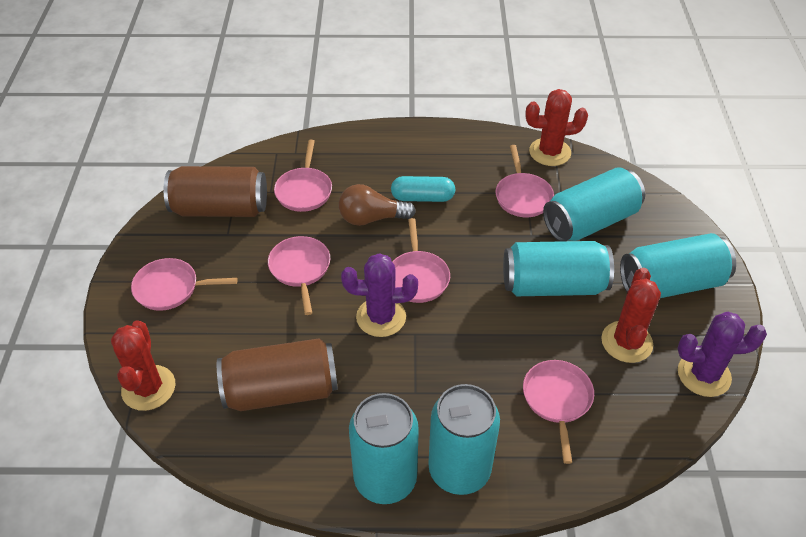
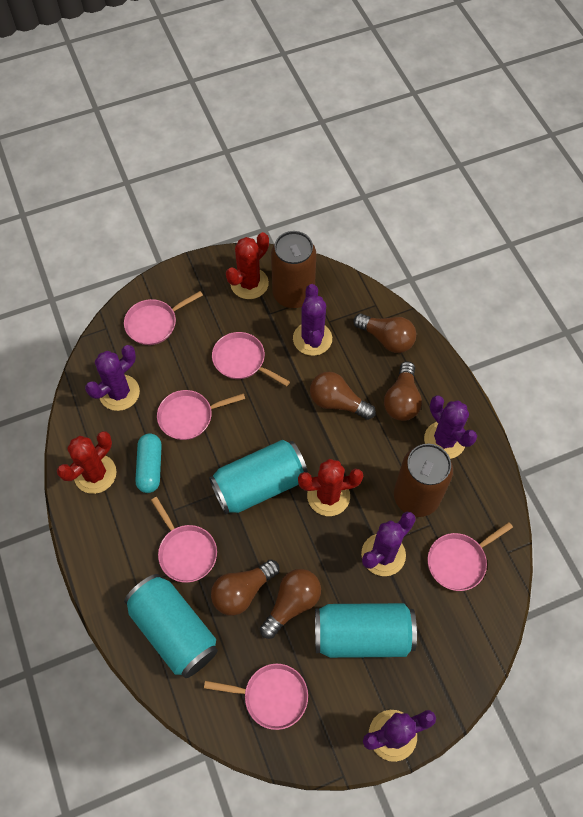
brown light bulb: [339,184,416,226] = 1 -> [211,559,279,616] [260,569,321,639] [310,372,376,420] [353,313,416,353] [384,361,422,421] = 5
purple cactus: [341,253,418,337] [677,312,767,397] = 2 -> [85,345,140,411] [293,284,332,356] [361,512,416,576] [363,710,436,762] [424,395,477,459] = 5
turquoise can: [349,393,419,504] [428,384,500,495] [503,241,614,296] [543,167,645,242] [620,233,736,298] = 5 -> [124,574,218,678] [209,440,308,514] [315,603,417,658] = 3

